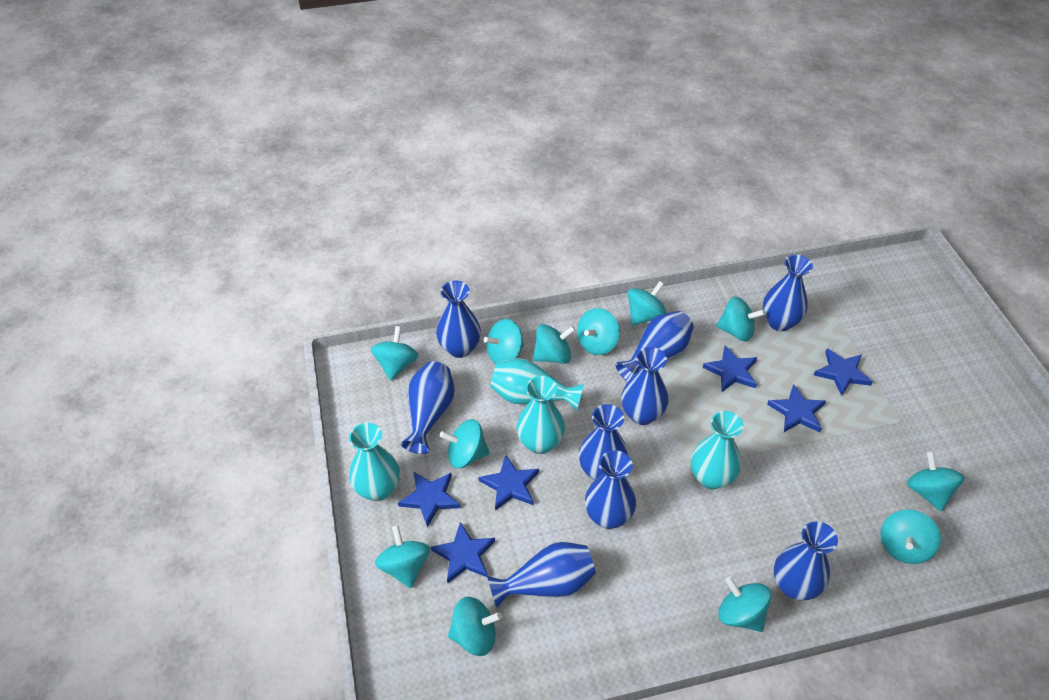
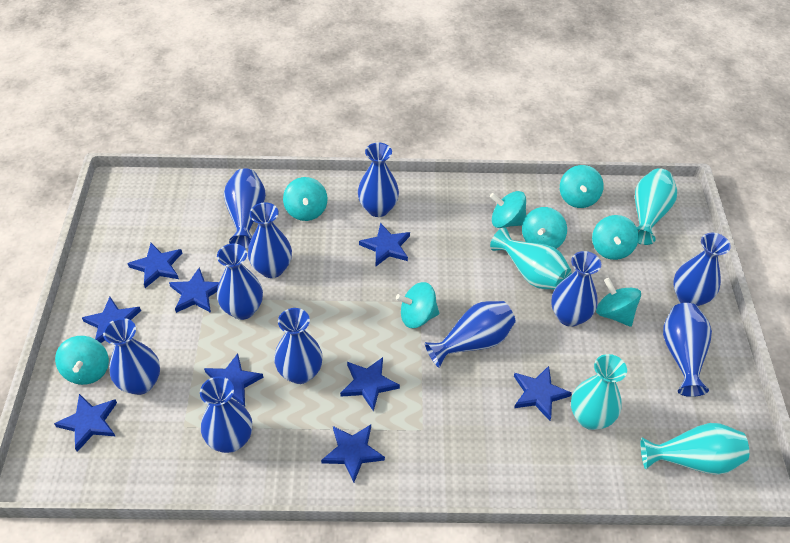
blue star: [398,472,461,527] [431,522,495,584] [478,455,539,510] [702,346,757,392] [767,384,826,432] [814,348,873,396] = 6 -> [54,394,117,452] [82,297,141,343] [127,243,182,288] [169,267,219,313] [204,353,263,406] [321,425,385,482] [340,357,400,411] [359,223,410,266] [514,366,572,421] = 9
blue vase: [401,361,455,454] [436,281,481,358] [487,542,596,608] [579,404,628,481] [585,450,636,529] [615,311,694,382] [621,347,669,425] [763,254,813,331] [774,521,838,600] = 9 -> [103,318,160,395] [200,376,252,453] [217,244,263,320] [224,168,266,249] [248,202,292,278] [274,308,323,384] [358,142,399,217] [425,301,516,368] [551,251,601,327] [663,303,712,397] [673,233,731,306] = 11
turquoise spinning top: [371,326,419,381] [375,525,430,588] [440,419,490,469] [448,597,502,656] [484,319,524,364] [533,324,575,364] [577,308,620,355] [628,281,667,326] [716,297,765,342] [718,576,771,632] [880,509,941,564] [907,451,964,511] = 12 -> [55,336,109,385] [283,177,327,221] [396,282,439,328] [490,191,526,228] [522,207,567,249] [560,165,604,208] [592,215,639,260] [596,278,641,327] = 8

